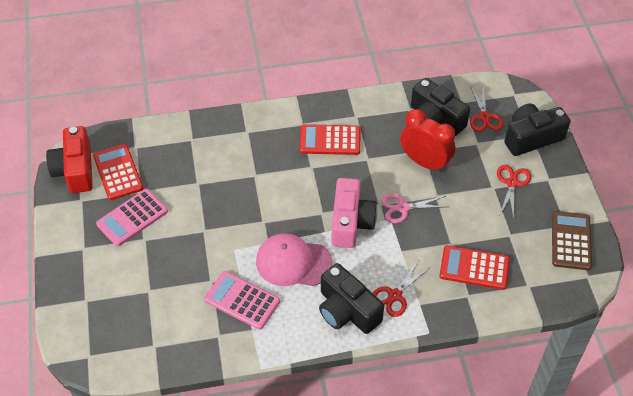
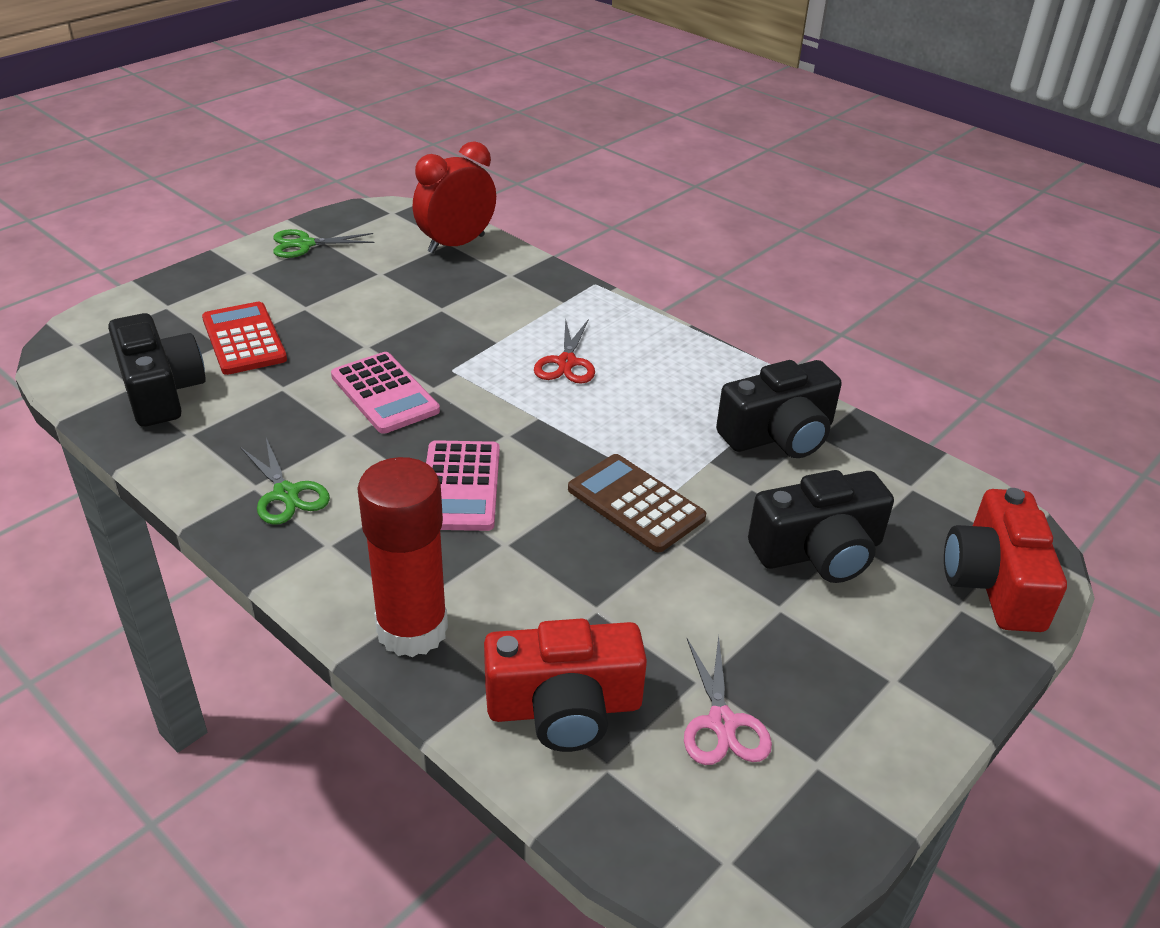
green scissors: none = 0 -> [240,438,330,525] [273,229,374,258] = 2
pink camera: [331,178,377,248] = 1 -> none = 0
pink cap: [256,233,333,286] = 1 -> none = 0
red calculator: [93,144,143,200] [299,124,360,155] [439,245,510,290] = 3 -> [202,302,287,375] = 1
red camera: [46,126,93,193] = 1 -> [484,619,647,752] [944,488,1067,632] = 2
red glue stick: none = 0 -> [357,457,448,657] = 1
red scissors: [373,262,429,317] [470,86,503,132] [497,165,531,220] = 3 -> [534,319,595,384] = 1

